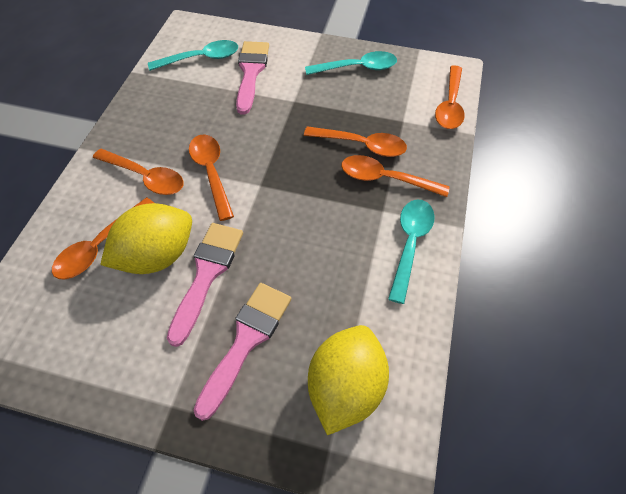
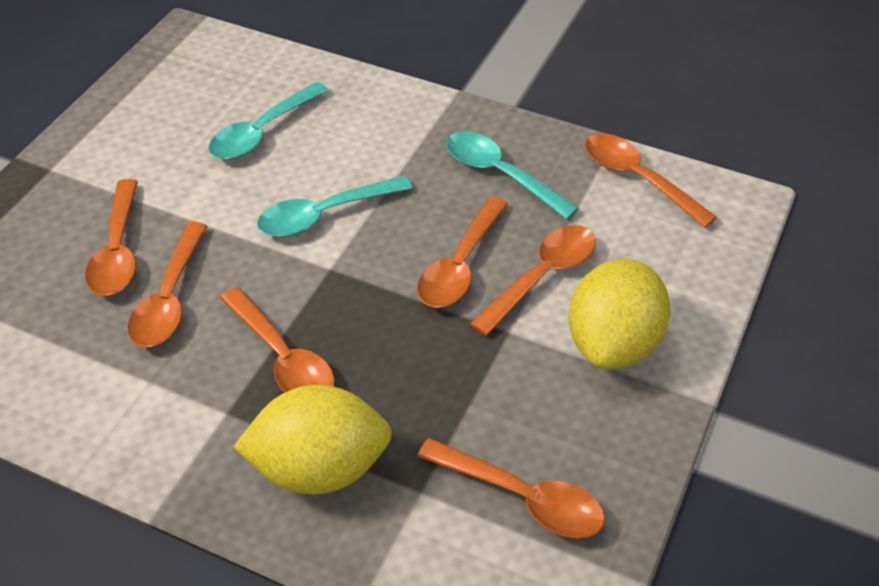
orange spoon: [52,197,154,279] [93,149,184,195] [189,134,234,221] [304,126,407,157] [341,155,450,197] [435,65,465,129] = 6 -> [85,179,138,296] [128,222,207,347] [220,287,335,392] [417,197,508,308] [417,438,605,538] [470,225,596,336] [585,133,717,228] = 7
pink brush: [167,223,243,347] [194,283,291,421] [236,41,269,115] = 3 -> none = 0

